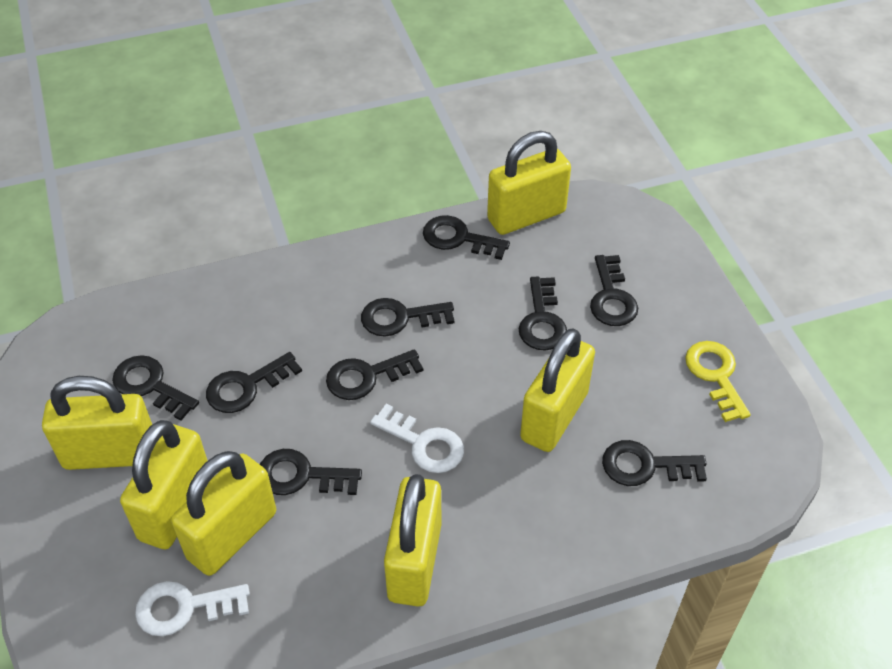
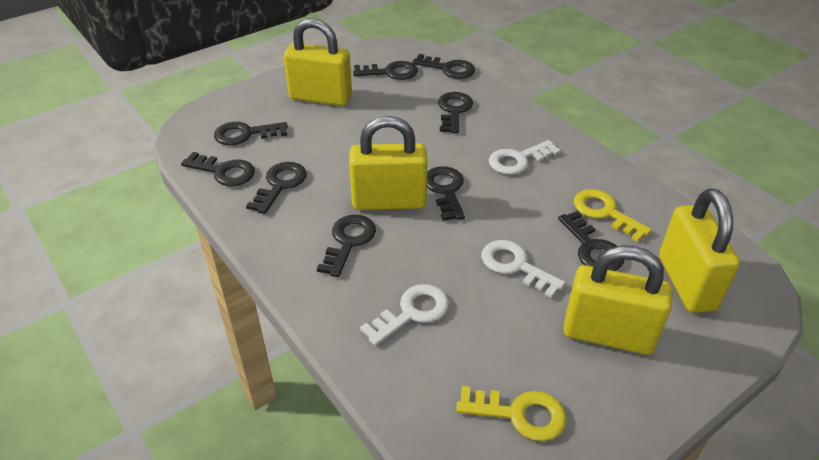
white key: [135,581,250,636] [370,404,464,473] = 2 -> [360,284,449,346] [481,240,565,298] [489,140,560,175] = 3
yellow key: [685,341,751,422] = 1 -> [456,386,567,441] [573,189,651,242] = 2
yellow padlock: [42,376,152,470] [120,420,208,549] [171,451,276,576] [384,474,441,606] [487,131,571,235] [520,328,595,452] = 6 -> [283,18,352,106] [349,116,427,210] [563,245,672,355] [659,189,740,313] = 4

